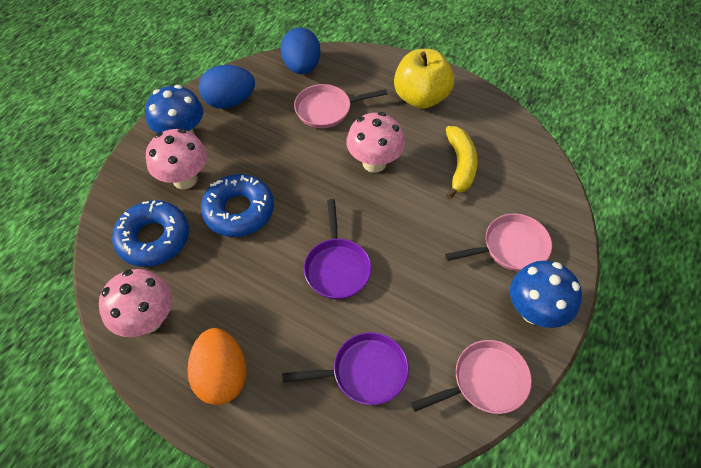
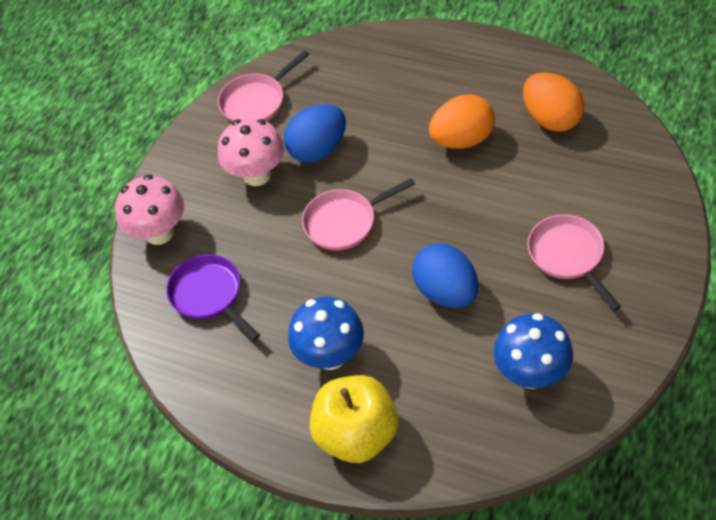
blue donut: [112,200,189,267] [201,174,274,237] = 2 -> none = 0
orange egg: [187,328,247,405] = 1 -> [429,94,495,149] [523,72,584,132] = 2
pink mushroom: [99,269,172,337] [146,129,207,189] [346,112,405,173] = 3 -> [115,175,184,245] [218,118,284,186] = 2
purple pan: [282,332,409,405] [304,199,371,299] = 2 -> [166,254,260,341] = 1
yellow banana: [446,126,478,199] = 1 -> none = 0

